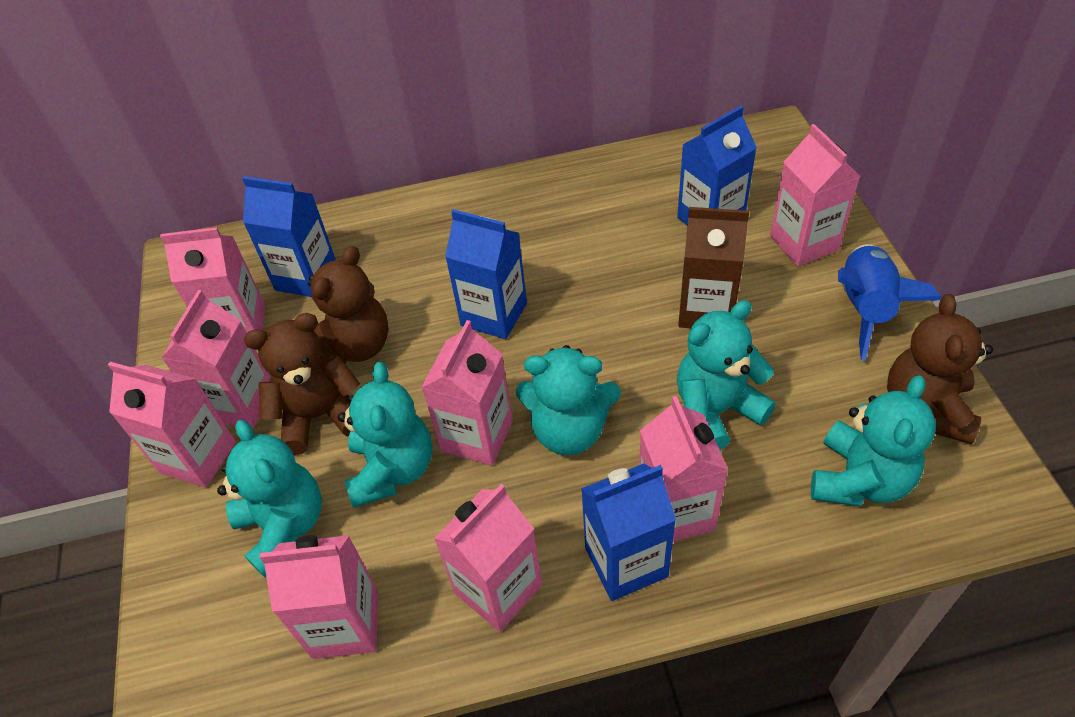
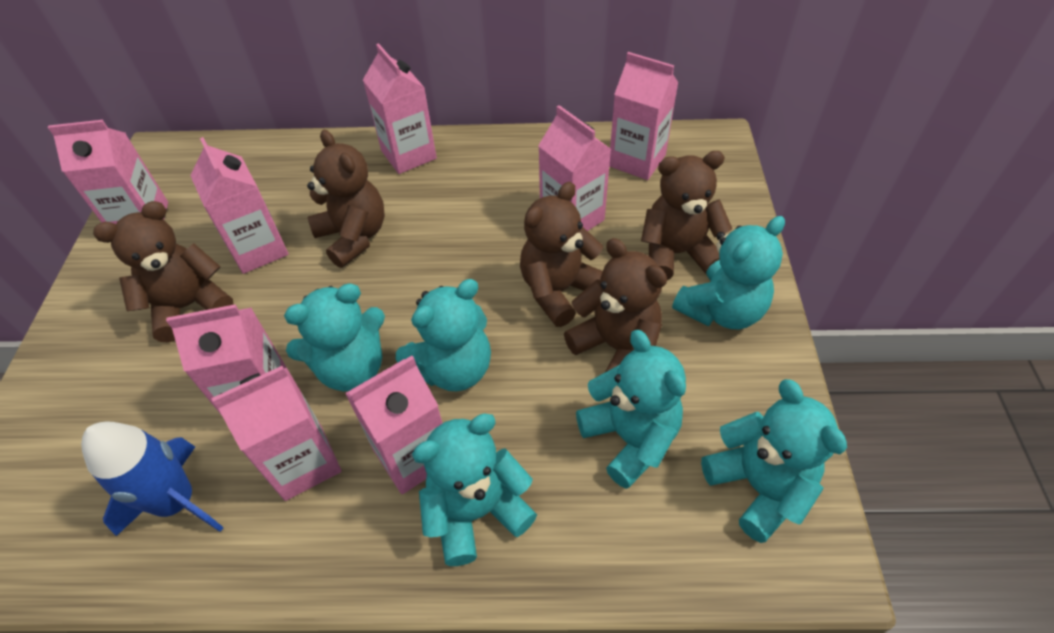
blue carton: [242,176,336,297] [445,209,527,339] [581,463,676,601] [677,106,757,226] = 4 -> none = 0
brown carton: [678,207,749,328] = 1 -> none = 0
brown teddy bear: [244,313,360,455] [308,246,389,363] [887,294,993,444] = 3 -> [93,201,234,343] [307,130,385,268] [520,182,603,327] [564,238,667,372] [641,151,732,280] = 5
turquoise teddy bear: [217,420,322,577] [338,362,432,508] [516,345,621,455] [677,300,776,450] [811,375,936,506] = 5 -> [284,283,385,391] [396,279,491,391] [412,414,537,566] [576,330,686,489] [672,216,785,329] [701,379,847,543] = 6

